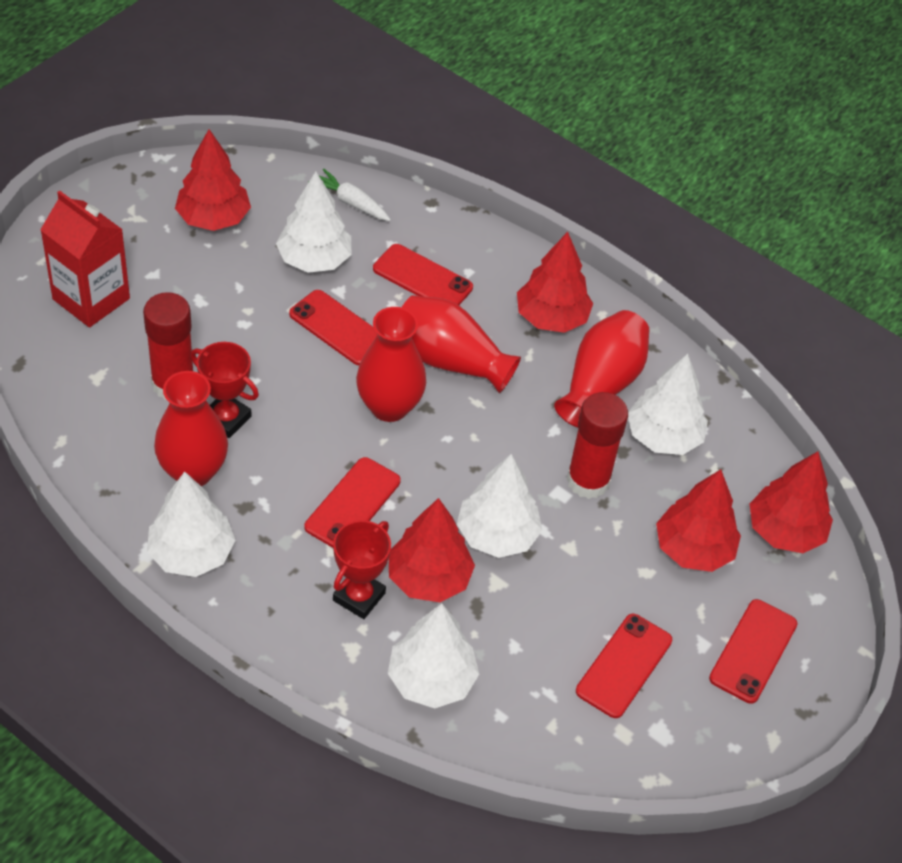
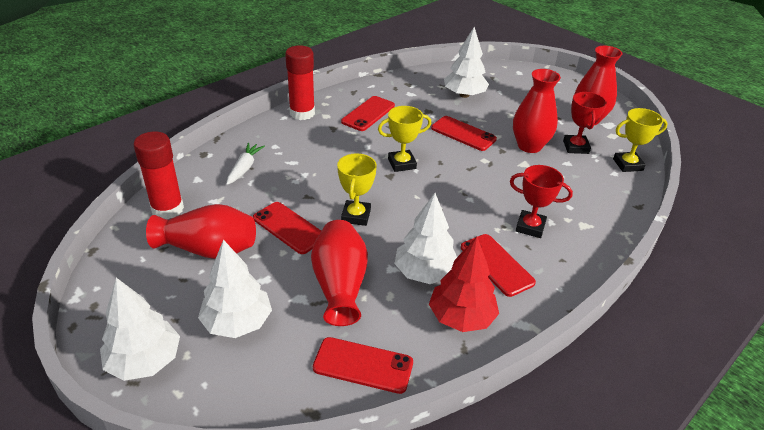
red carton: [40,191,130,327] = 1 -> none = 0
red tree: [175,129,251,231] [389,498,475,602] [517,232,593,333] [656,469,741,572] [750,451,833,553] = 5 -> [429,237,499,332] = 1
white tree: [147,471,235,577] [276,171,351,273] [388,603,479,708] [457,454,542,558] [628,354,708,455] = 5 -> [100,278,180,381] [198,240,272,338] [395,193,457,284] [444,27,489,98] = 4
yellow trophy: none = 0 -> [337,153,377,226] [378,106,431,172] [613,108,668,172] = 3

